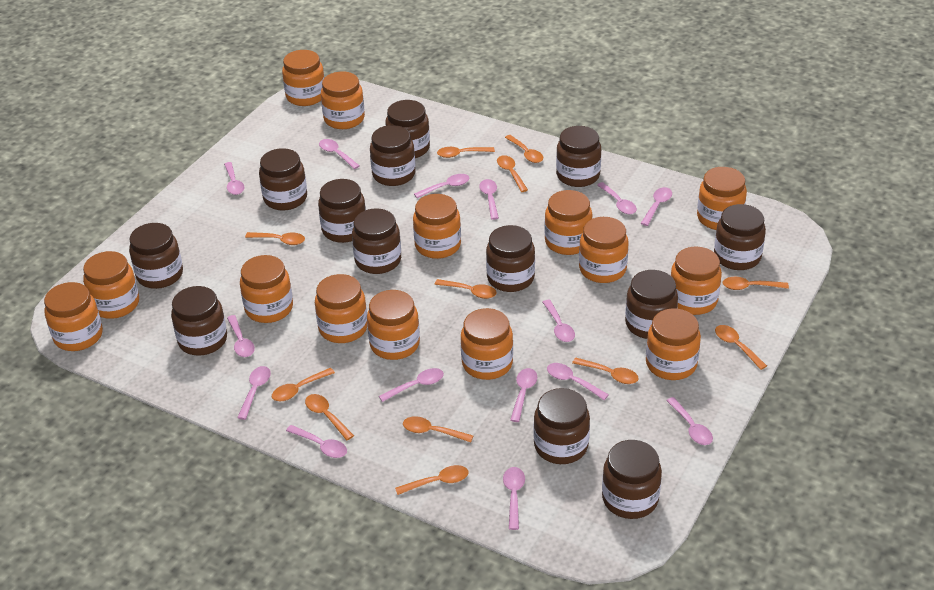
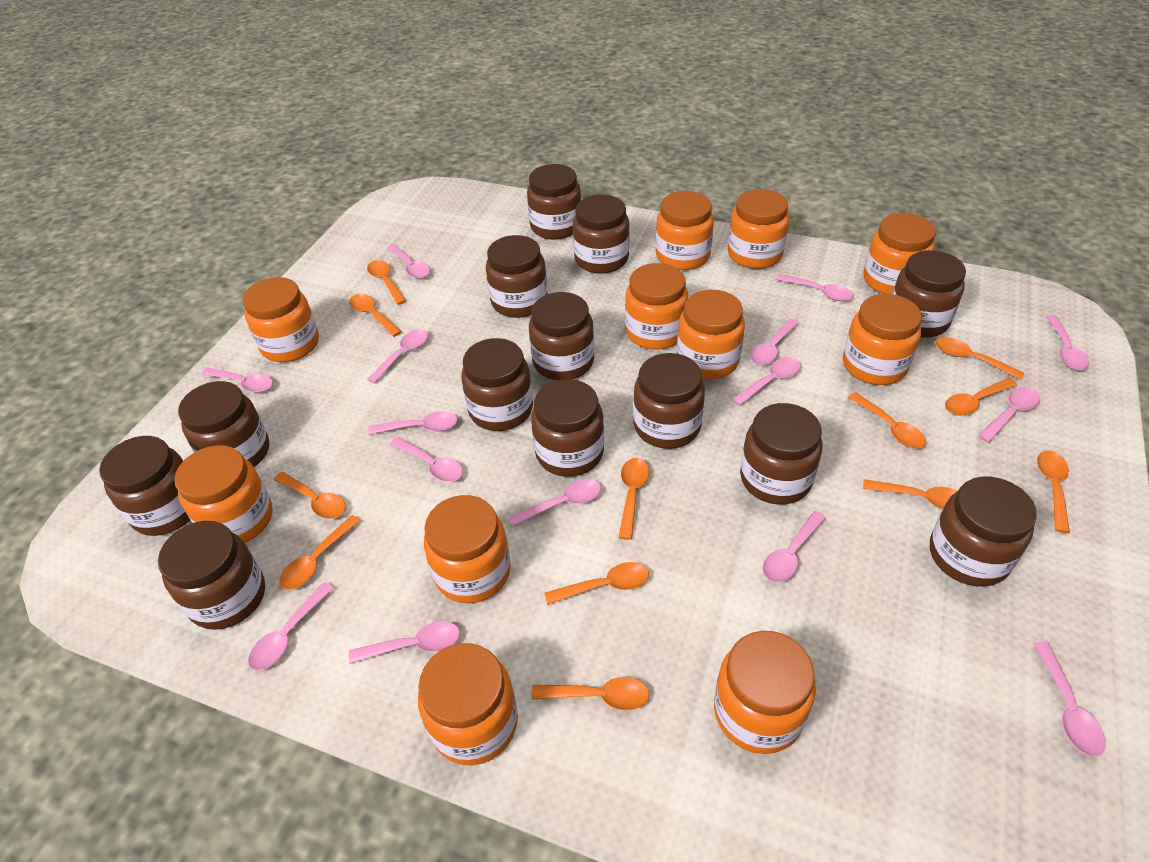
orange jar: [44,282,103,351] [83,251,139,319] [240,255,293,323] [282,50,325,106] [315,274,367,343] [321,72,365,129] [367,290,420,360] [413,194,461,259] [461,308,513,380] [544,190,592,255] [579,217,629,283] [646,308,701,380] [671,247,722,315] [697,167,747,230] = 14 -> [174,445,273,543] [242,277,319,362] [418,643,518,765] [424,495,511,603] [625,263,689,350] [656,191,714,270] [677,290,745,379] [714,631,816,754] [728,189,789,269] [843,294,922,385] [864,213,936,294] = 11

